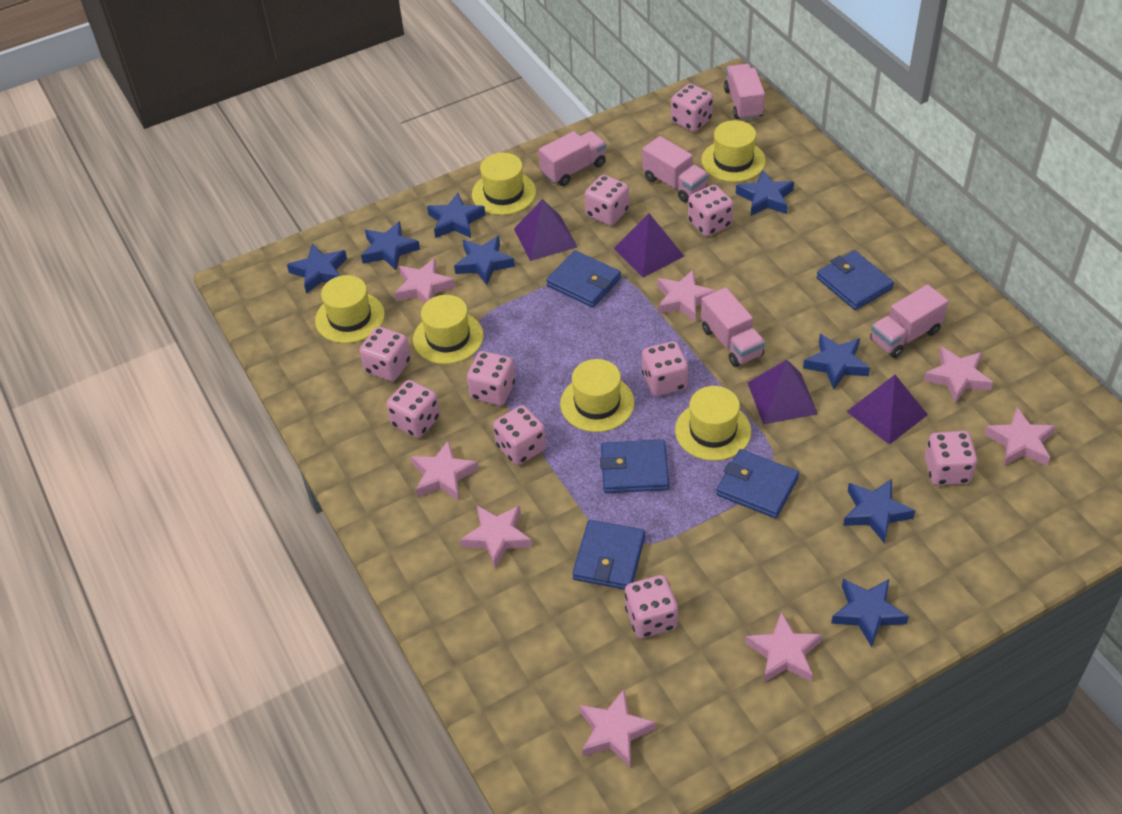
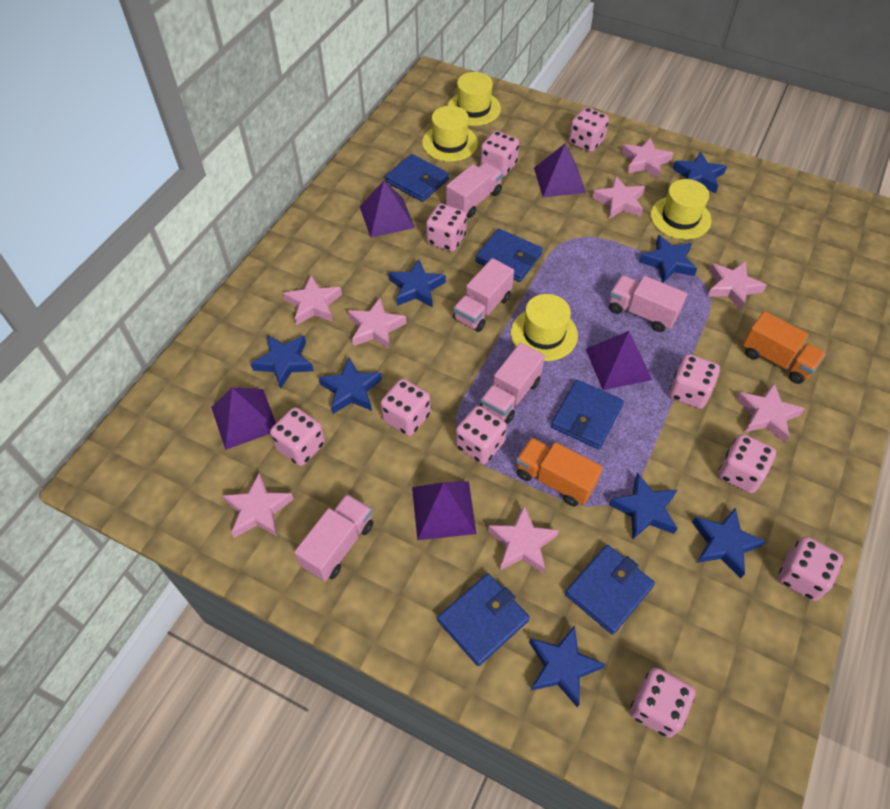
orange truck: none = 0 -> [516,437,603,506] [743,311,826,384] = 2
purple pyramid: [514,199,577,261] [614,213,684,277] [747,360,818,425] [846,375,928,445] = 4 -> [211,387,276,450] [360,181,415,238] [412,481,476,540] [534,143,586,197] [586,331,652,390] = 5
yellow hat: [315,275,385,343] [413,295,484,364] [472,153,536,215] [560,359,634,432] [675,386,751,461] [701,120,766,182] = 6 -> [422,106,478,162] [447,72,501,126] [511,294,578,361] [650,179,712,239] = 4

